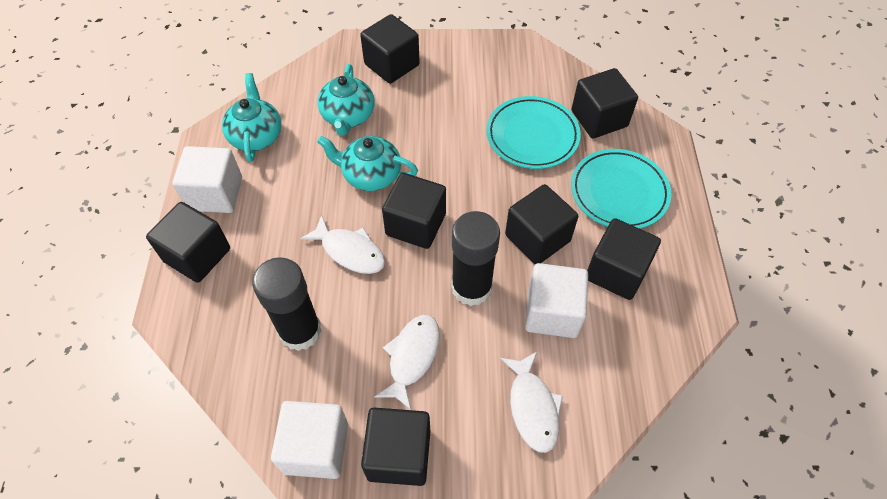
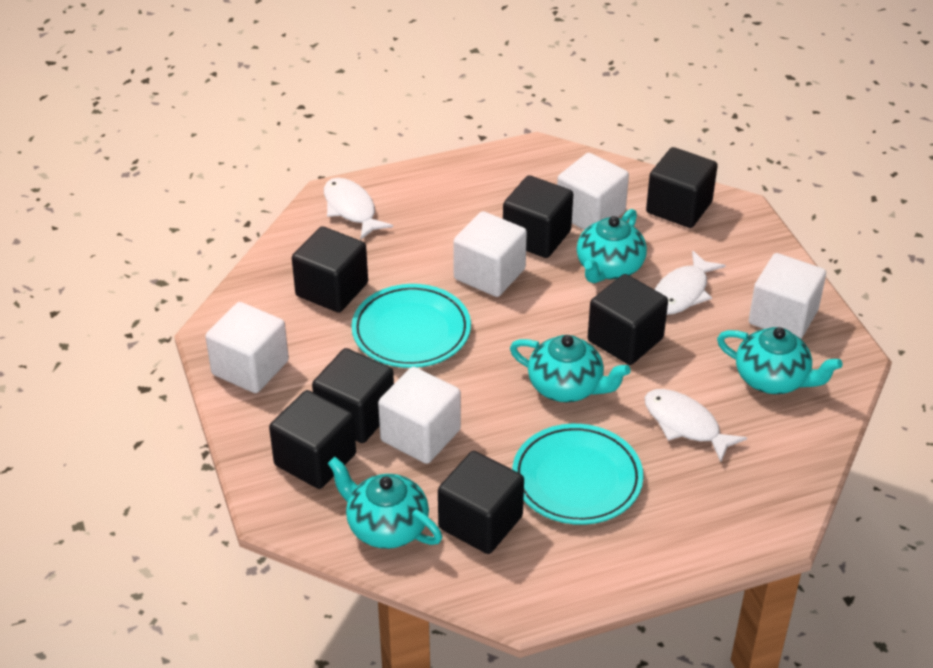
black glue stick: [252,257,321,351] [451,211,500,306] = 2 -> none = 0
turquoise teapot: [222,73,282,162] [317,136,418,191] [318,64,375,136] = 3 -> [328,457,442,549] [510,335,630,402] [577,209,647,283] [717,327,842,394] = 4
white cube: [173,146,242,213] [271,401,348,479] [525,263,588,338] = 3 -> [205,302,289,393] [378,367,461,464] [453,211,527,297] [557,153,629,230] [749,253,826,339] = 5

